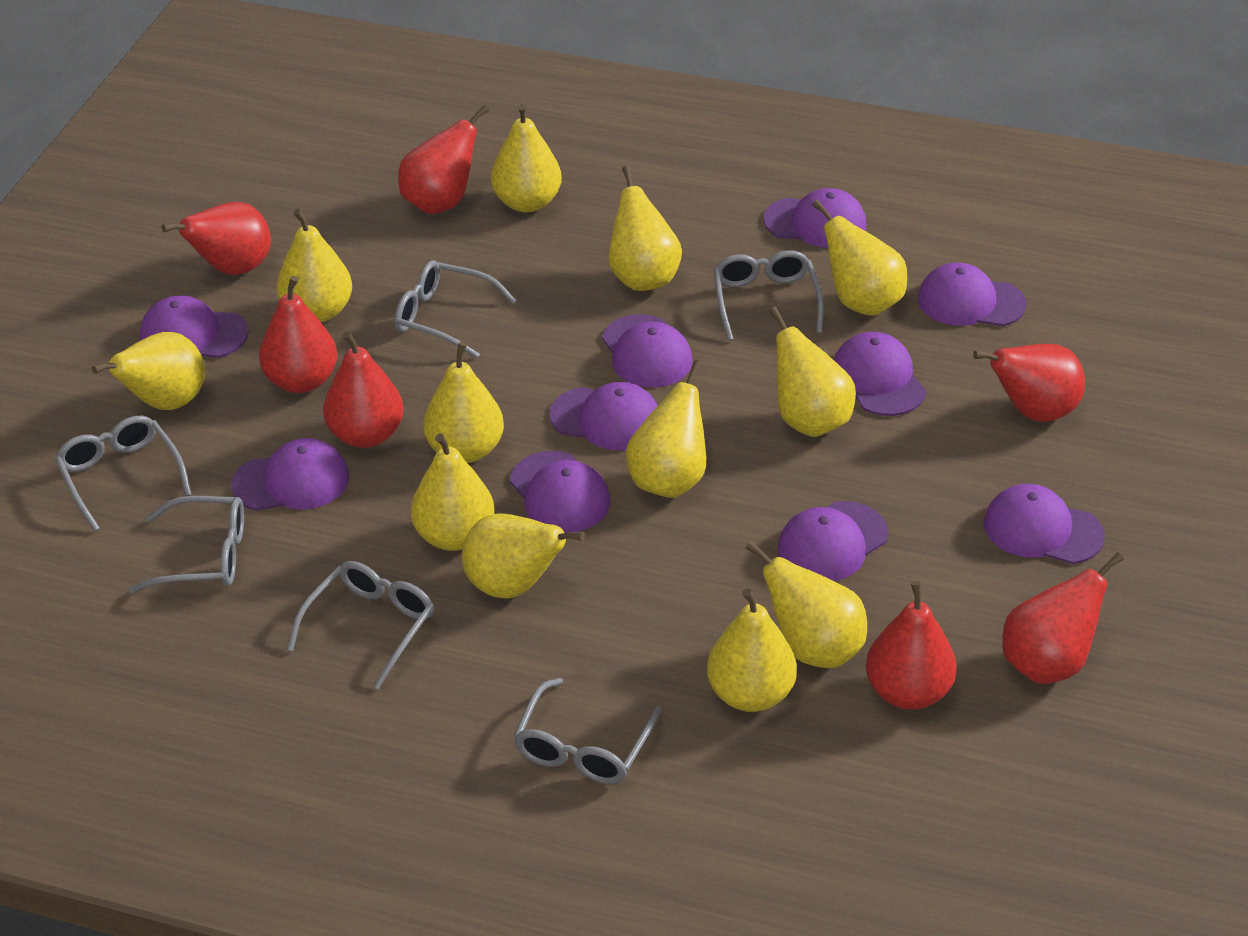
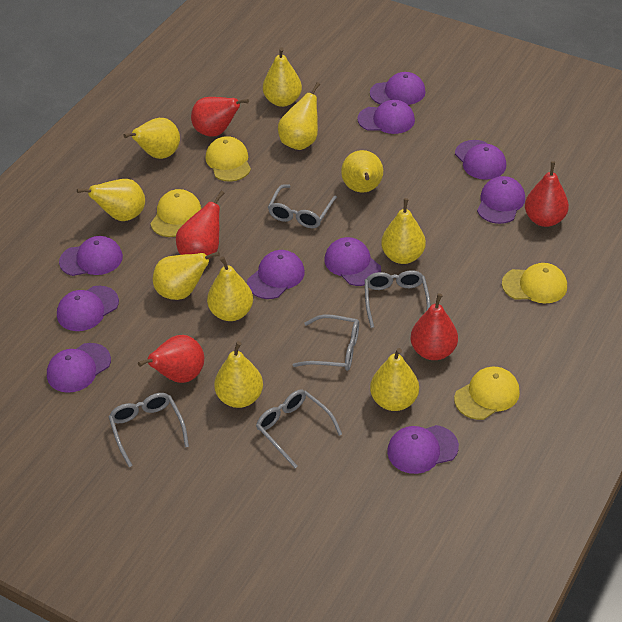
grey glasses: [55,416,192,532] [129,496,244,593] [287,561,434,689] [394,260,516,358] [513,678,662,784] [713,250,824,341] = 6 -> [108,393,189,467] [256,390,342,468] [268,184,337,228] [293,314,359,371] [365,270,430,328] = 5
red pear: [162,202,271,275] [259,276,337,393] [323,331,403,448] [398,105,489,214] [866,581,957,710] [973,344,1085,422] [1002,552,1124,684] = 7 -> [138,335,204,383] [176,191,225,259] [191,97,249,137] [410,293,458,360] [525,161,569,227] = 5
yellow cap: none = 0 -> [150,189,201,237] [206,136,251,182] [454,367,520,420] [502,263,567,303] = 4
yellow pear: [92,332,205,410] [277,209,352,322] [411,433,495,551] [423,342,504,463] [462,513,585,599] [491,104,562,212] [608,166,682,291] [626,360,706,498] [707,589,797,712] [745,541,867,668] [769,307,856,437] [812,200,907,316] = 12 -> [77,179,145,221] [123,118,180,159] [153,251,220,300] [207,256,253,321] [214,341,263,408] [263,47,302,107] [278,82,320,150] [341,150,383,193] [370,348,419,411] [381,198,426,264] = 10

